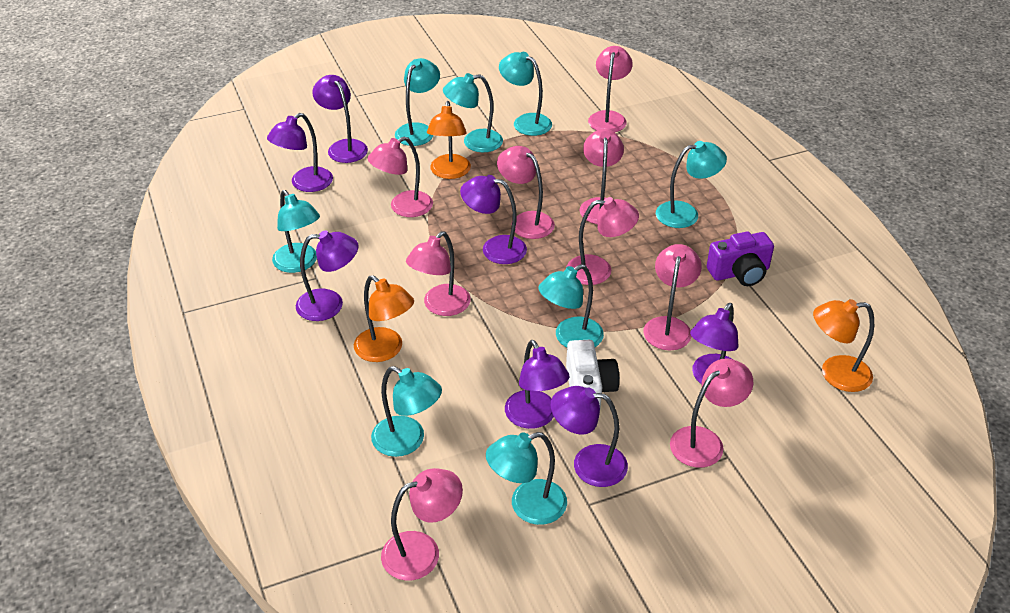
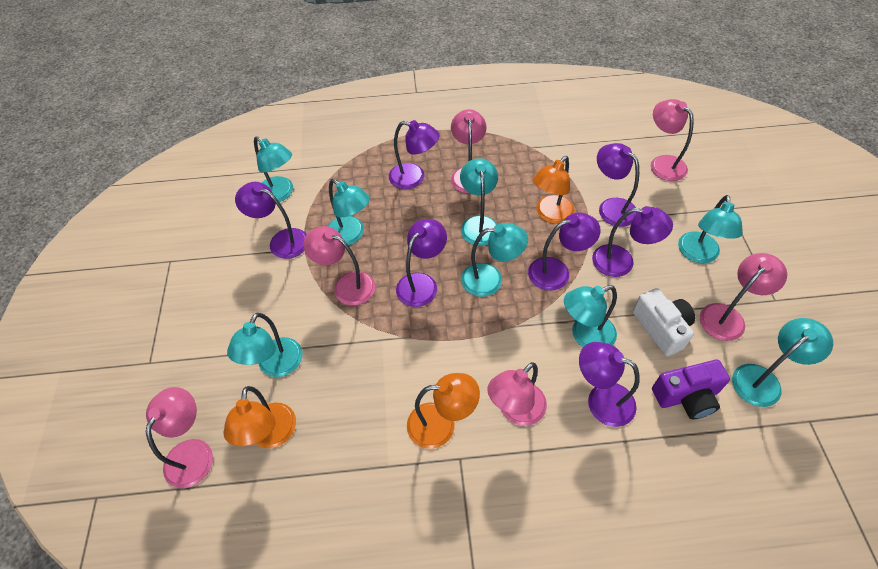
pink lamp: [368,137,433,217] [381,468,463,581] [406,231,471,316] [497,146,555,239] [566,197,639,285] [579,129,624,224] [588,46,633,132] [643,244,702,350] [670,358,753,468] = 9 -> [146,387,213,488] [303,226,375,306] [451,109,487,194] [487,362,547,426] [651,99,694,181] [700,253,787,341] = 6

